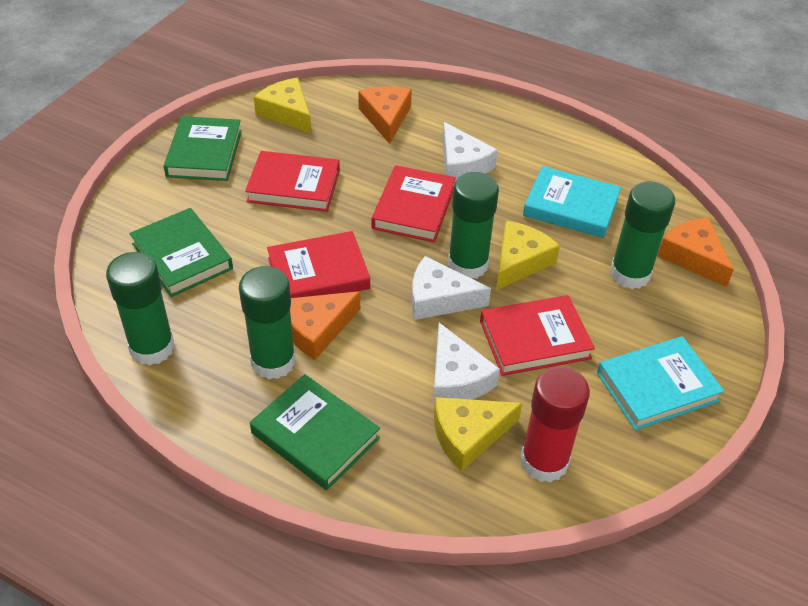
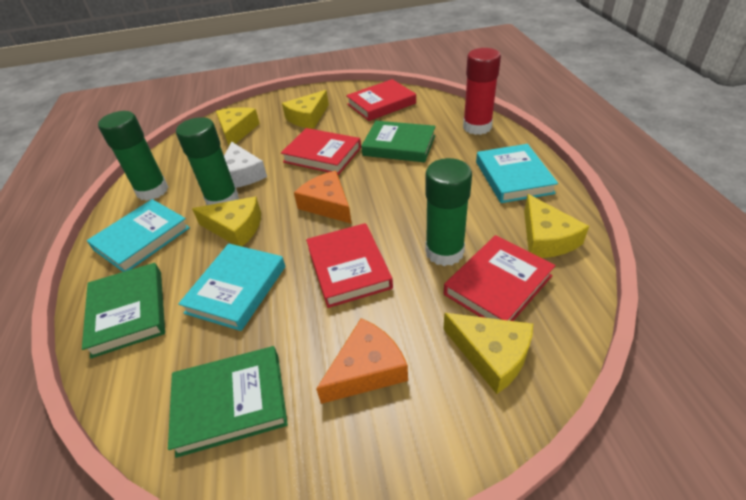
green glue stick: [106,252,175,365] [239,266,296,379] [448,172,499,279] [610,181,675,289] = 4 -> [98,111,168,201] [176,117,239,205] [425,158,472,266] = 3
orange cheese: [290,291,360,360] [358,86,412,144] [658,217,734,287] = 3 -> [294,171,352,224] [316,318,408,404] = 2
turquoise book: [523,166,621,238] [597,336,724,430] = 2 -> [87,199,190,272] [178,244,285,331] [476,144,558,203] = 3
white cheese: [412,256,491,320] [433,323,500,404] [442,122,498,181] = 3 -> [224,141,267,188] = 1
yellow cheese: [254,78,311,133] [434,397,522,471] [496,221,560,290] = 3 -> [192,197,261,247] [216,107,260,146] [282,90,329,129] [443,313,533,394] [524,194,589,258] = 5

